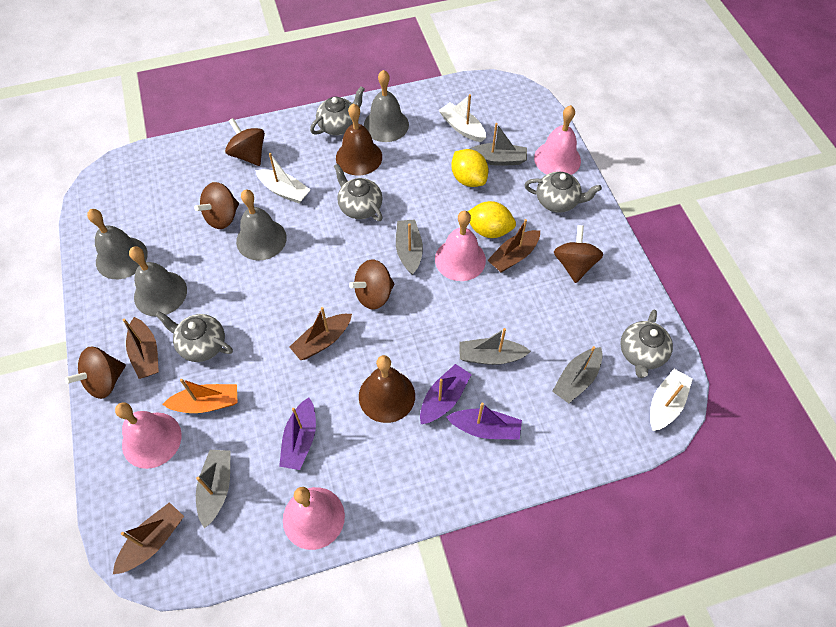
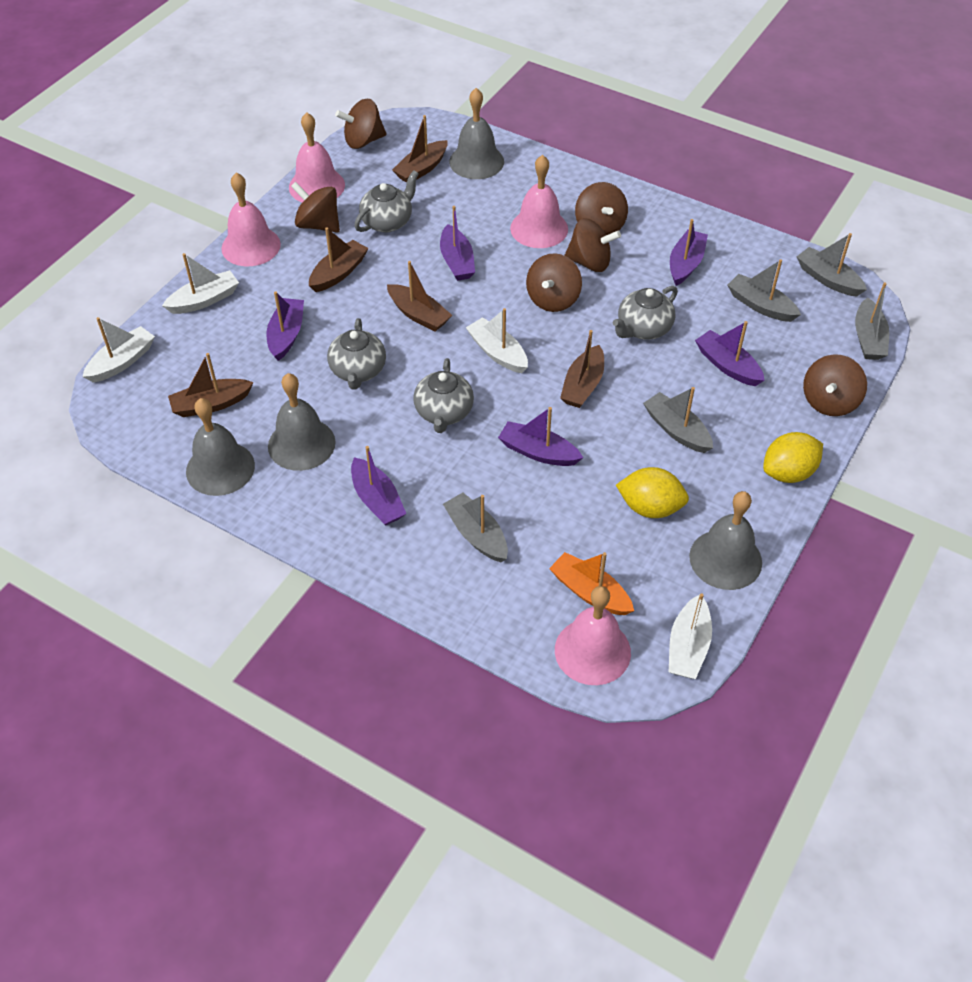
brown bell: [336,103,382,176] [359,355,415,423] = 2 -> none = 0
brown boat: [113,502,184,574] [123,317,159,379] [290,307,352,360] [487,219,540,272] = 4 -> [168,353,254,417] [309,228,369,292] [387,261,452,331] [392,115,447,183] [560,330,604,408] = 5
brown spinning top: [65,346,126,399] [194,182,239,229] [225,118,265,166] [349,260,394,310] [554,225,603,283] = 5 -> [291,182,340,233] [335,99,386,149] [526,253,582,312] [564,218,621,272] [575,182,628,235] [803,354,867,416] = 6
grey teapot: [155,311,233,362] [310,86,365,135] [334,164,383,221] [525,171,602,213] [620,309,673,378] = 5 -> [327,318,386,390] [354,171,419,232] [414,358,474,433] [613,286,678,340] = 4
purple boat: [279,397,316,470] [420,364,472,424] [446,403,522,440] = 3 -> [267,291,304,361] [351,446,406,525] [440,206,475,281] [498,407,583,466] [670,219,708,286] [695,321,765,386] = 6
white boat: [255,153,311,203] [439,94,486,142] [650,369,693,431] = 3 -> [83,317,155,383] [162,253,239,314] [466,308,528,373] [669,593,712,679] = 4

